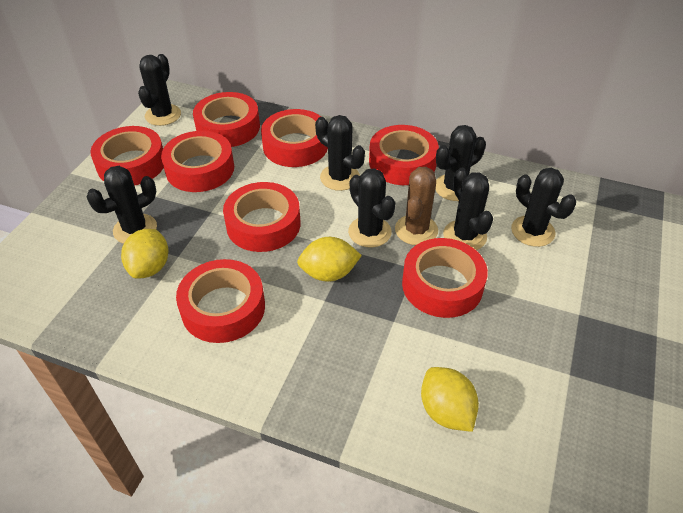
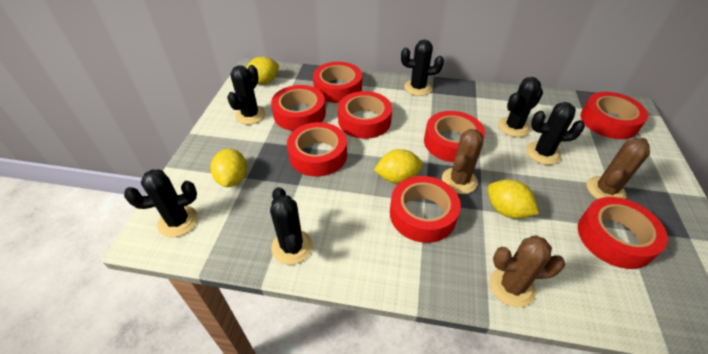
black cactus: [87,166,157,244] [138,54,181,126] [315,115,365,191] [348,168,395,248] [435,125,486,201] [443,168,493,250] [511,168,576,247] = 7 -> [124,170,198,237] [227,65,266,125] [270,187,313,265] [401,40,444,96] [498,77,543,137] [526,102,585,165] = 6
brown cactus: [395,167,438,245] = 1 -> [442,129,483,194] [490,236,565,307] [587,138,650,199] = 3
yellow lemon: [121,229,168,279] [297,237,362,282] [421,367,479,432] = 3 -> [211,149,247,187] [246,57,279,84] [374,149,423,184] [488,179,539,219] = 4

